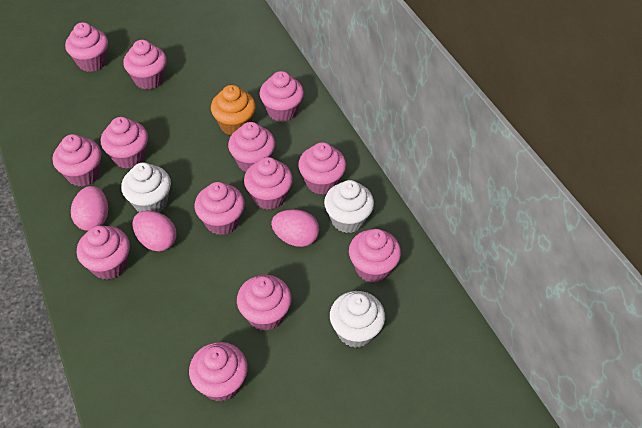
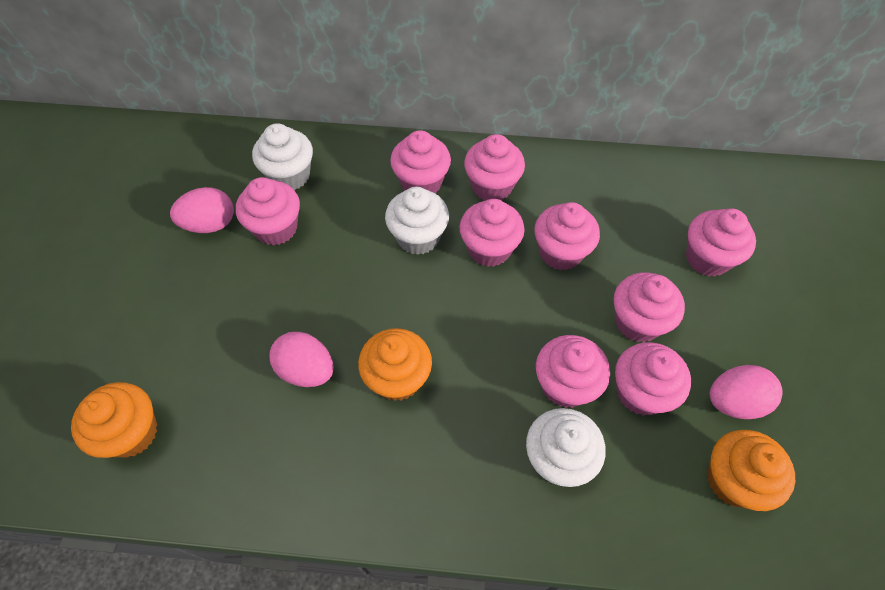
orange cupcake: [211,85,256,135] = 1 -> [71,382,157,458] [358,328,432,401] [707,430,795,511] = 3
pink cupcake: [53,134,101,187] [65,22,108,72] [77,225,130,280] [101,117,148,169] [123,40,167,89] [189,342,248,402] [195,182,245,235] [228,122,275,172] [237,275,292,331] [244,157,293,210] [260,71,304,122] [298,142,346,195] [349,229,401,283] = 13 -> [236,177,300,246] [390,130,451,193] [459,199,525,267] [464,134,525,200] [535,202,600,270] [536,335,610,408] [614,272,685,342] [615,342,691,416] [686,208,756,277] = 9

